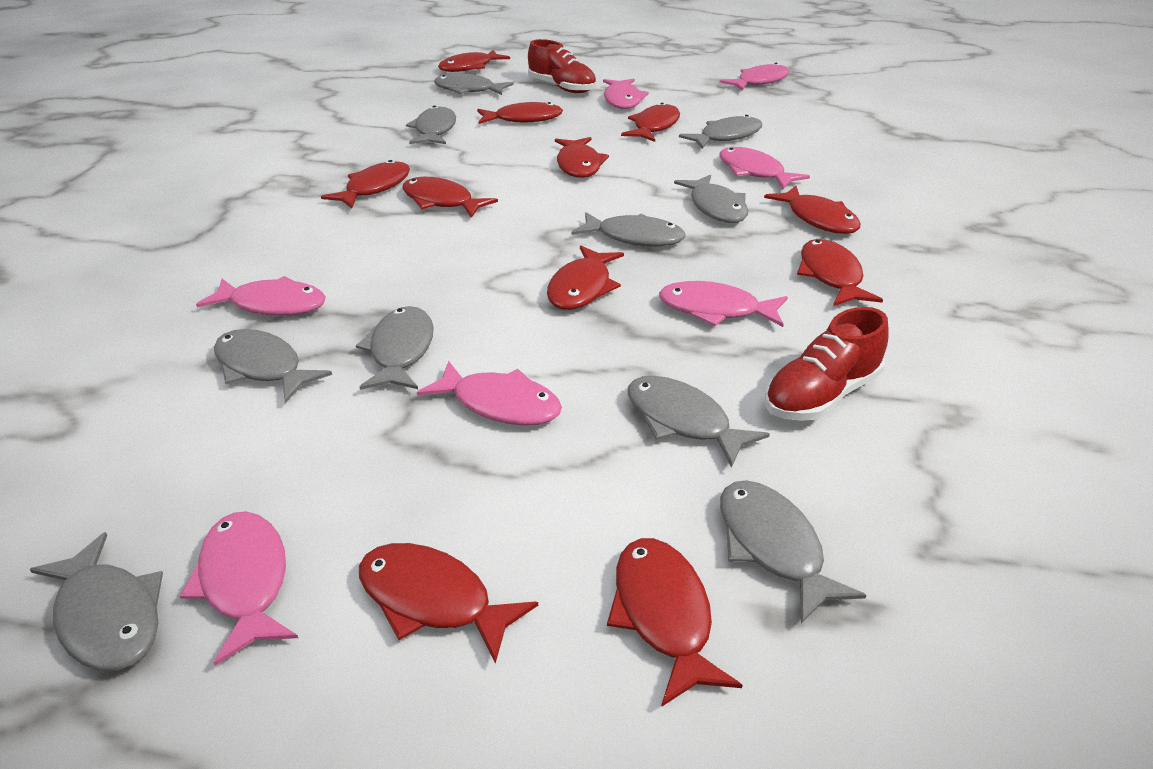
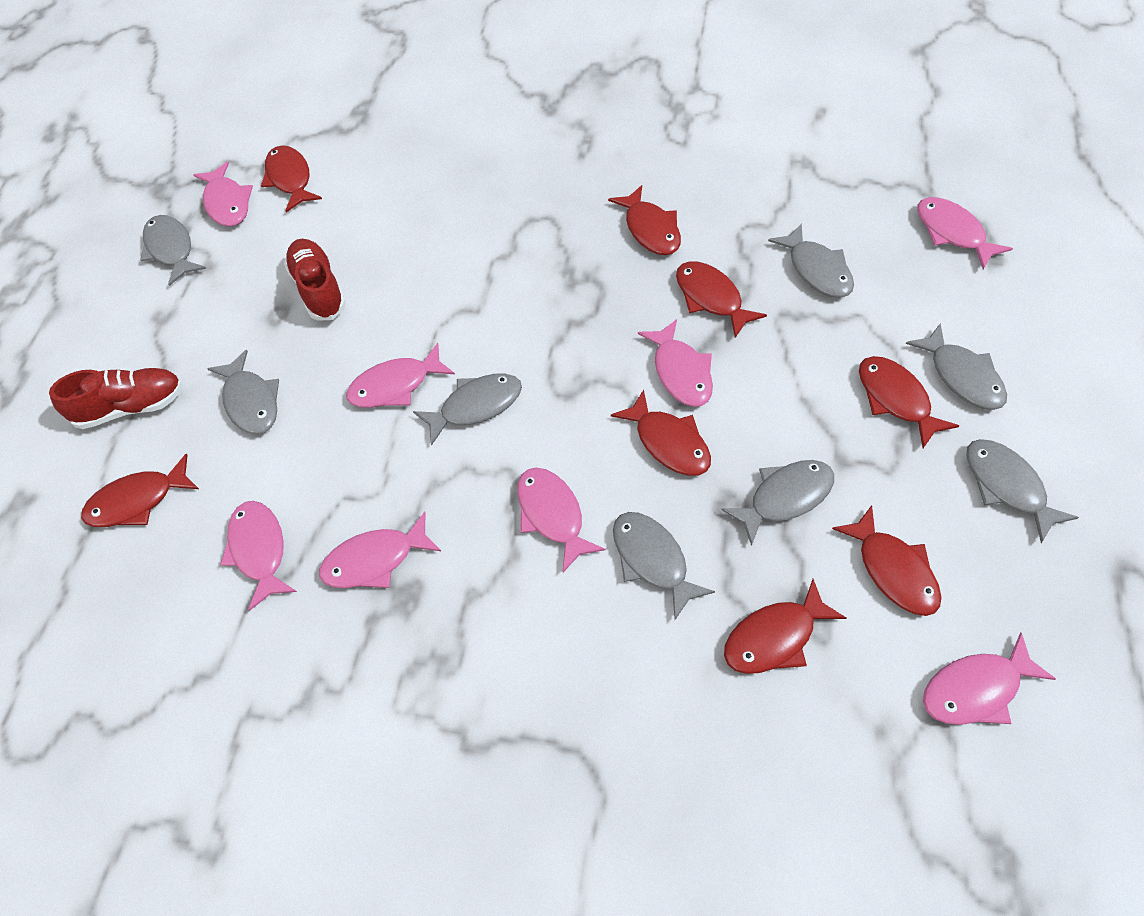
grey fish: [30,532,163,671] [214,329,332,403] [356,306,434,390] [406,106,456,144] [434,73,514,95] [571,212,686,247] [628,376,770,468] [674,175,748,223] [679,115,762,149] [720,480,866,623] = 10 -> [140,215,206,286] [208,350,279,434] [413,374,522,446] [613,512,715,620] [721,460,834,546] [768,223,854,298] [906,323,1007,410] [966,439,1079,543] = 8
pink fish: [180,511,298,666] [196,276,326,316] [417,361,562,425] [603,78,649,109] [659,281,788,327] [719,147,810,189] [720,63,790,91] = 7 -> [193,162,253,227] [220,501,297,611] [319,512,441,588] [346,343,455,408] [517,468,606,572] [638,319,713,407] [917,197,1013,269] [923,633,1056,725] = 8
red fish: [321,160,410,208] [359,543,538,664] [403,177,498,218] [438,50,510,72] [477,102,563,124] [547,245,624,310] [555,137,609,178] [607,538,743,707] [621,103,680,142] [764,186,861,234] [797,239,883,306] = 11 -> [81,454,199,527] [261,145,322,212] [608,185,681,255] [611,390,711,476] [676,261,767,338] [724,579,846,674] [832,505,942,616] [859,356,959,448] = 8

